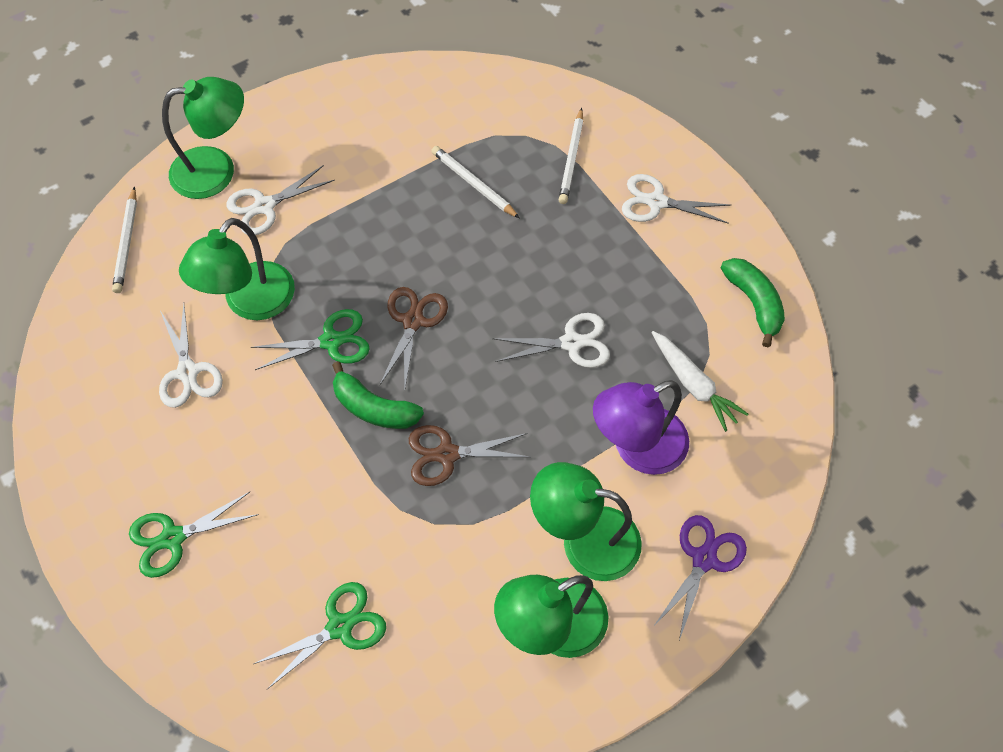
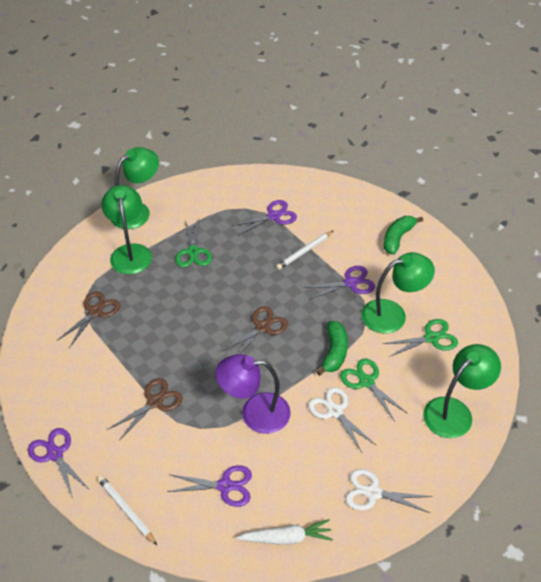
brown scissors: [380,287,448,387] [409,425,530,486] = 2 -> [57,291,120,348] [109,378,183,441] [222,306,288,354] = 3
purple scissors: [655,515,747,641] = 1 -> [28,428,90,498] [167,465,252,507] [231,200,297,235] [304,266,375,300] = 4
white pencil: [112,187,137,293] [431,146,520,218] [559,108,583,204] = 3 -> [97,475,157,545] [276,230,334,270] = 2
white scissors: [159,304,223,408] [226,165,335,235] [492,313,610,368] [622,174,732,224] = 4 -> [308,387,376,454] [346,469,432,513] = 2

